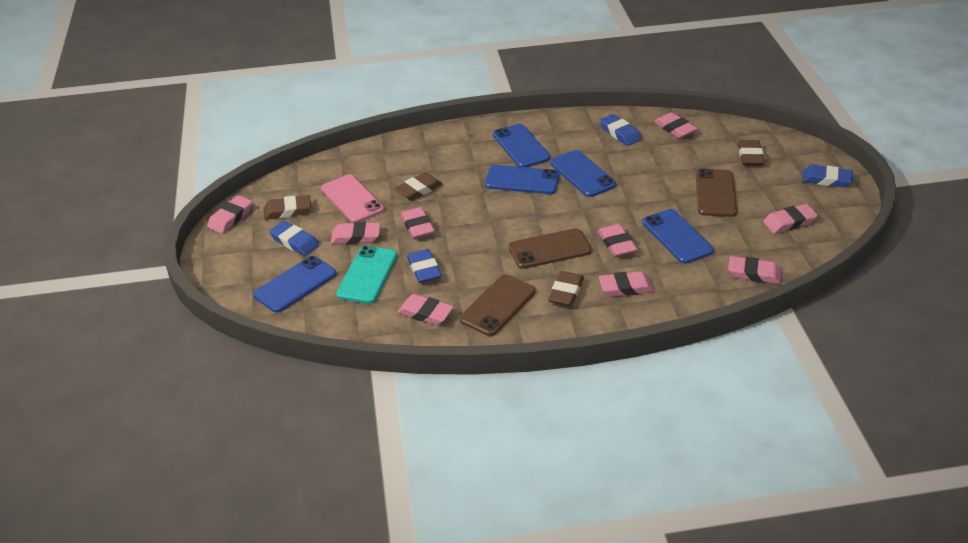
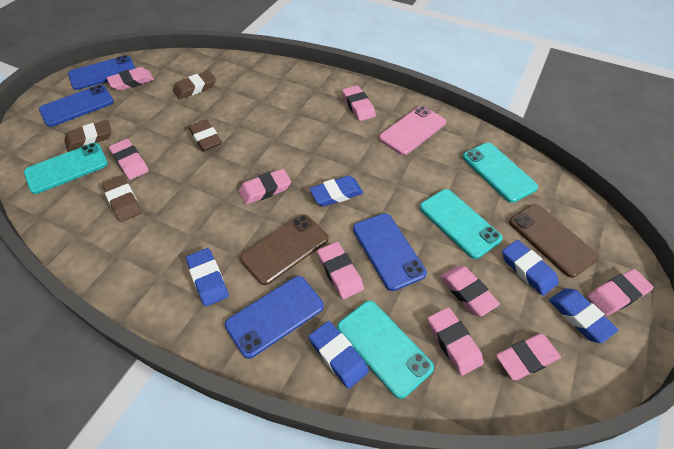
blue eraser: [269,221,319,256] [407,249,442,283] [600,114,641,146] [802,165,853,187] = 4 -> [186,248,229,307] [309,176,363,206] [309,321,369,389] [502,240,559,296] [549,288,618,343] = 5
blue phone: [253,256,336,313] [485,165,559,194] [493,124,551,167] [550,150,616,197] [642,209,714,264] = 5 -> [39,85,114,127] [68,55,135,90] [225,276,324,359] [353,213,427,291] = 4
brown phone: [460,274,536,336] [509,228,591,269] [696,169,737,217] = 3 -> [240,214,328,285] [509,204,599,278] = 2
turquoise phone: [336,246,397,304] = 1 -> [24,143,108,194] [337,301,434,399] [420,189,503,259] [463,143,538,203] = 4

